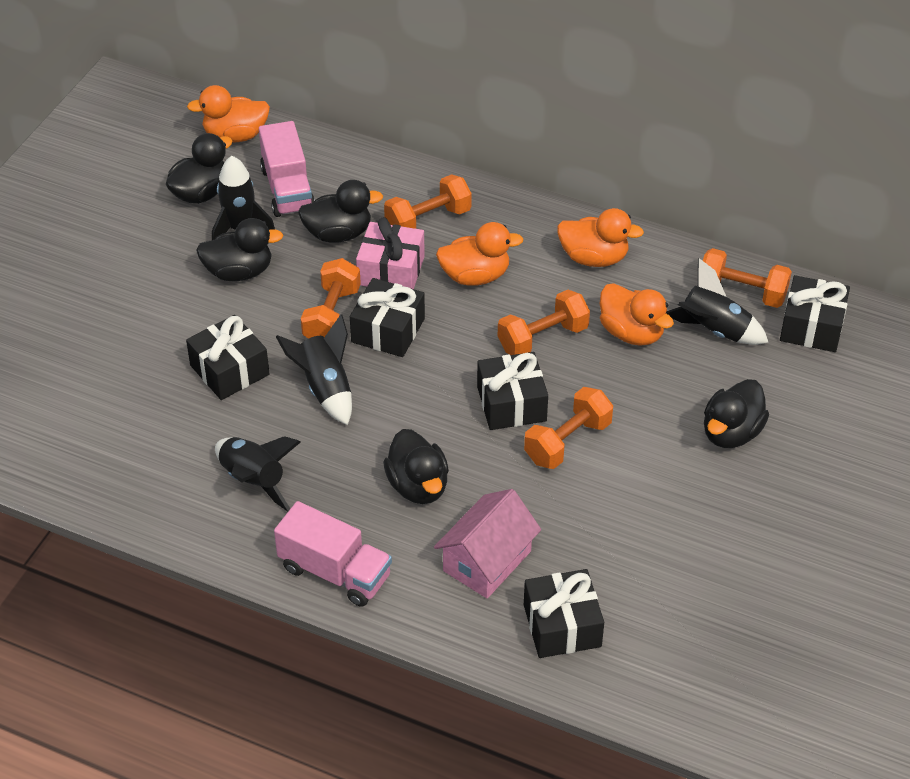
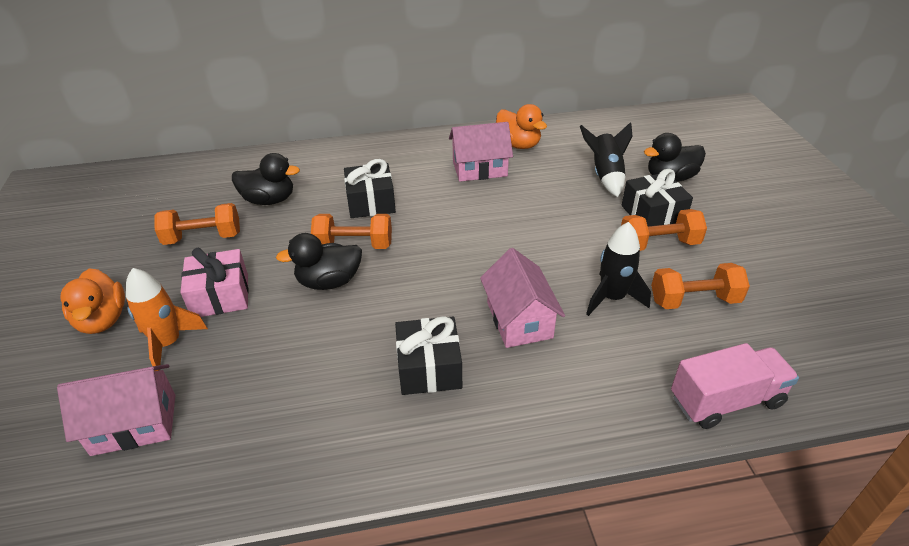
black duck: [166,133,232,204] [196,218,283,281] [298,180,383,243] [383,429,449,504] [704,379,769,448] = 5 -> [232,153,300,205] [276,233,362,290] [644,133,706,182] = 3
black gift: [186,315,269,400] [350,278,425,357] [477,352,548,430] [524,569,604,658] [780,275,850,352] = 5 -> [344,159,396,218] [395,316,462,395] [622,169,693,227] = 3
black rocket: [212,156,275,240] [215,436,301,512] [276,314,352,425] [666,258,769,345] = 4 -> [580,122,633,197] [586,222,651,316] = 2
orange duck: [187,85,270,142] [436,222,523,286] [557,208,644,267] [600,283,674,346] = 4 -> [60,268,125,334] [496,104,547,149] = 2
orange dumbbell: [301,258,361,338] [384,174,472,229] [498,290,590,355] [524,387,613,469] [703,248,792,308] = 5 -> [154,203,240,245] [311,214,392,249] [621,209,707,251] [651,263,750,309] = 4
orange rocket: none = 0 -> [126,268,208,371] = 1
pink house: [434,489,541,598] = 1 -> [57,364,175,456] [449,122,513,182] [480,248,565,348] = 3
pink truck: [259,121,315,217] [274,501,392,607] = 2 -> [671,343,799,429] = 1

